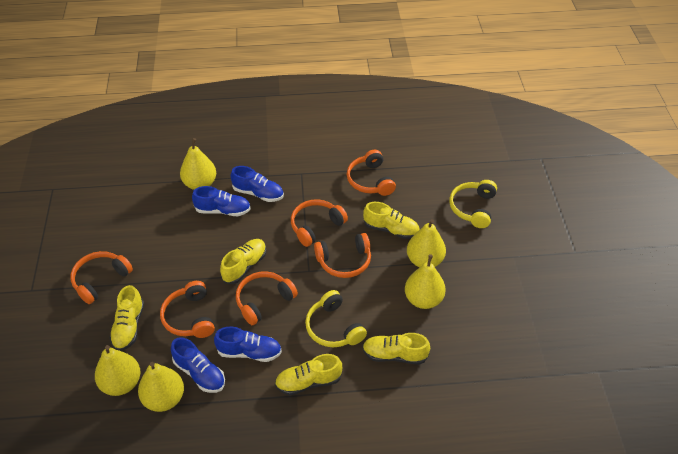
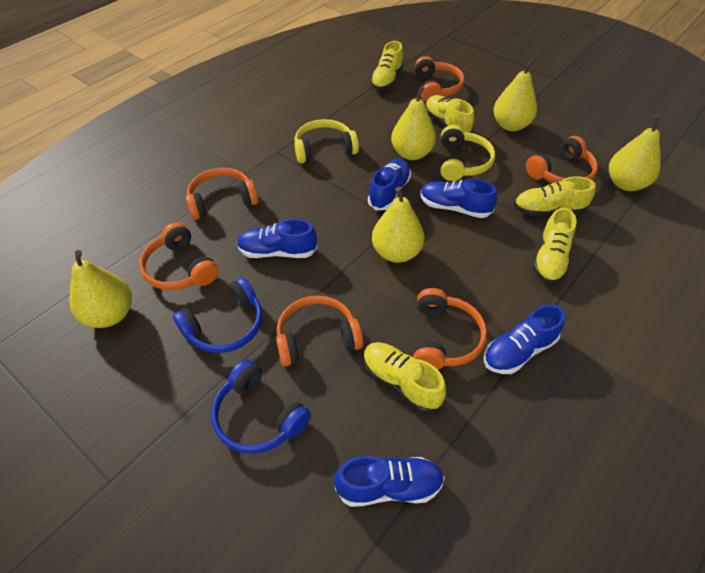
blue headphones: none = 0 -> [173,277,263,353] [211,360,311,454] = 2
blue shoe: [171,337,225,393] [192,186,251,216] [214,327,282,362] [230,166,284,202] = 4 -> [237,219,317,258] [334,456,445,507] [368,158,411,210] [420,179,497,218] [483,304,565,374] = 5

